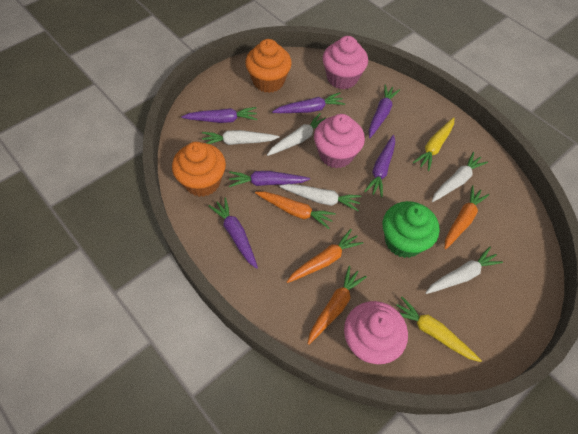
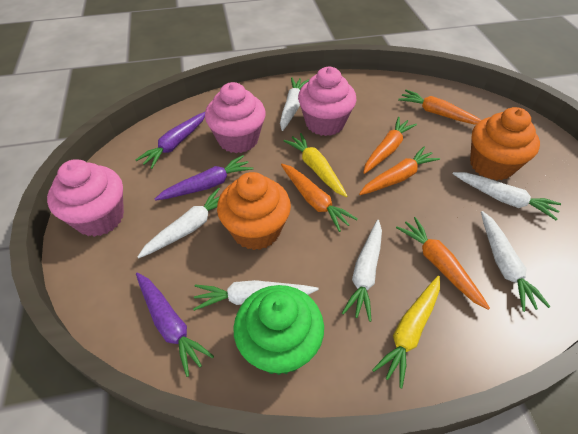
orange carrot: [255,191,336,229] [287,229,363,283] [307,266,367,345] [444,185,489,250] = 4 -> [281,164,358,232] [359,147,440,195] [363,117,417,174] [396,217,490,310] [398,90,481,124] = 5
purple carrot: [181,107,257,123] [209,198,258,269] [229,171,310,187] [272,92,345,113] [364,135,395,197] [369,84,400,138] = 6 -> [135,112,205,169] [136,273,214,377] [155,155,253,201] = 3
white carrot: [202,130,280,145] [267,113,326,156] [279,184,362,211] [425,247,503,294] [432,152,488,202] = 5 -> [137,188,220,258] [193,280,319,311] [280,77,309,131] [342,220,382,322] [453,172,561,220] [481,211,550,312] = 6

